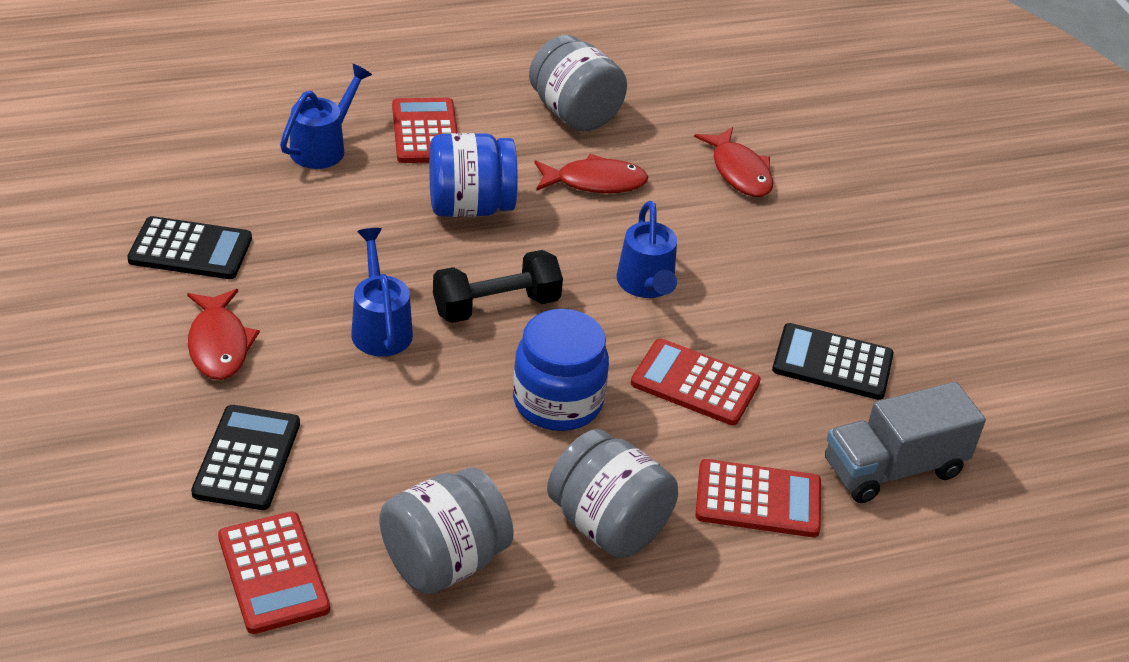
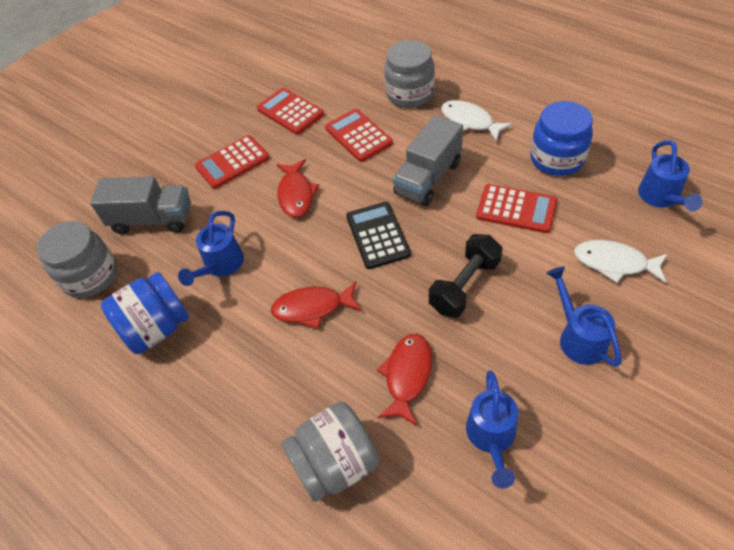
black calculator: [127,216,252,279] [191,405,300,510] [772,323,894,400] = 3 -> [346,202,411,269] = 1
blue watering can: [280,64,372,169] [351,228,413,357] [617,201,677,298] = 3 -> [178,211,244,286] [466,371,518,489] [546,266,622,367] [638,140,703,211] = 4
grey truck: [825,382,986,503] = 1 -> [90,177,191,234] [393,115,463,206] = 2
white fish: none = 0 -> [441,100,513,142] [574,240,668,283] = 2

